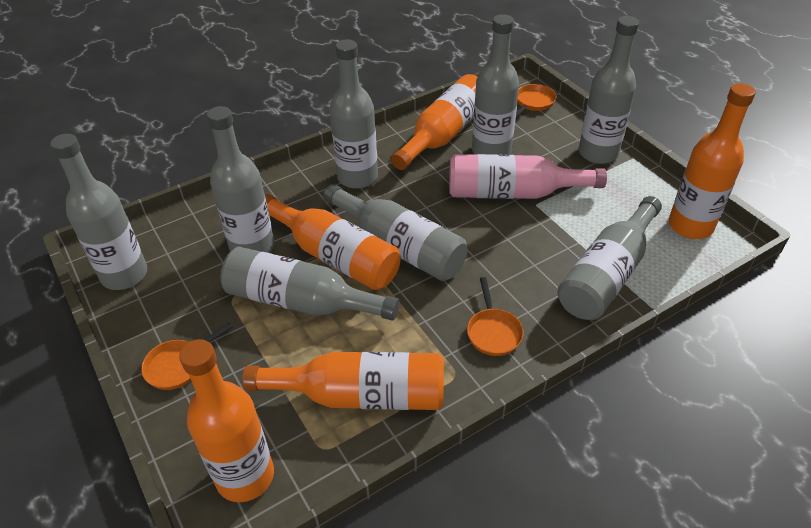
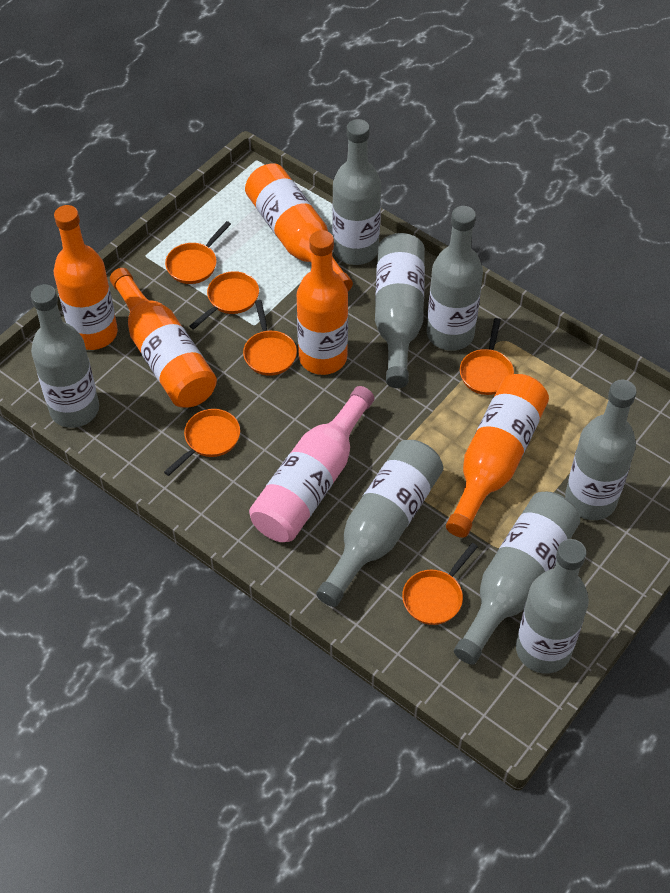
orange pan: [141,323,232,390] [467,277,524,356] [516,84,556,117] = 3 -> [164,409,240,476] [165,221,231,284] [189,271,259,330] [243,300,297,376] [402,543,478,625] [460,318,514,395] = 6

